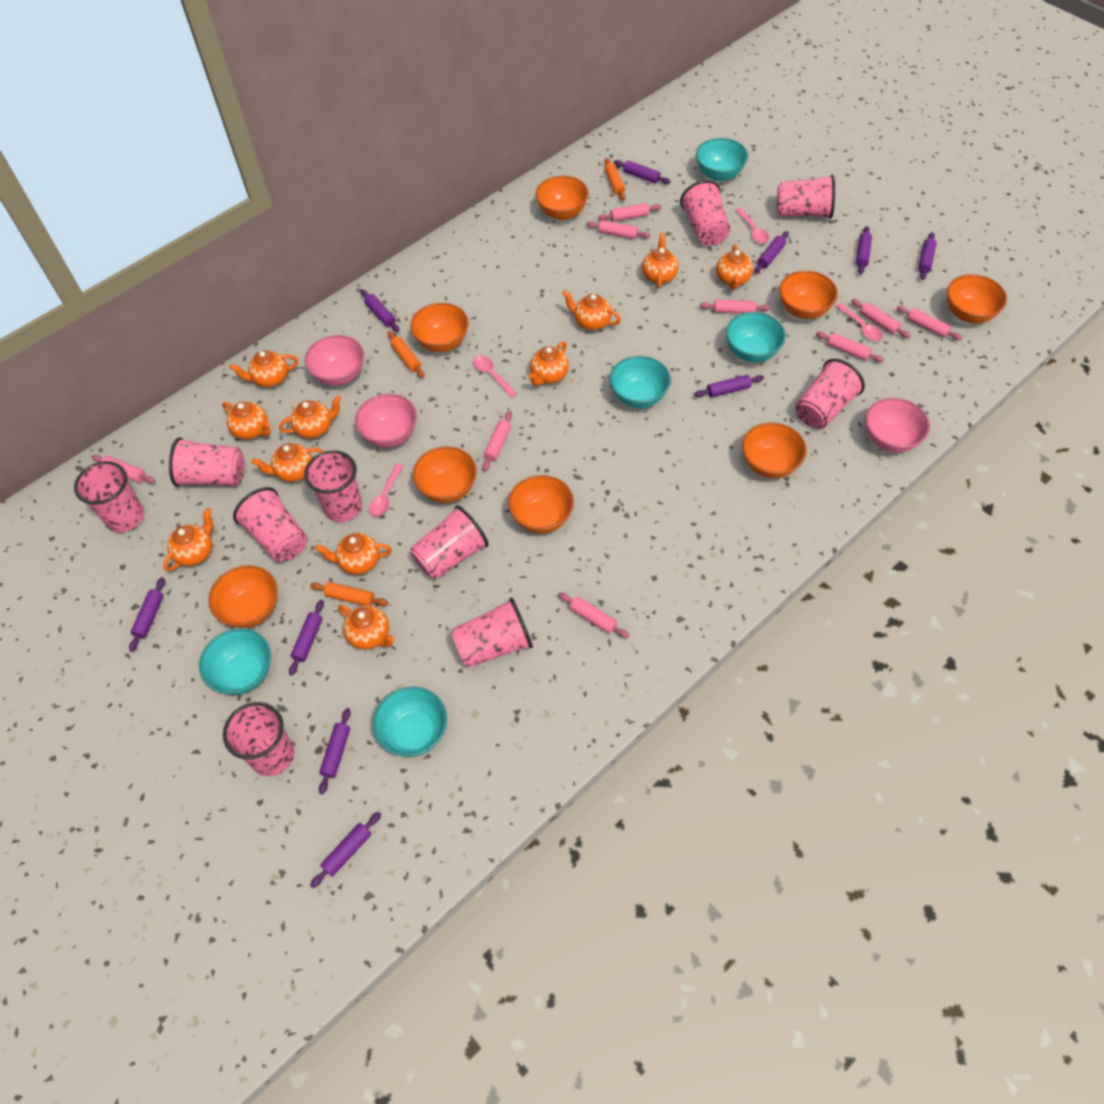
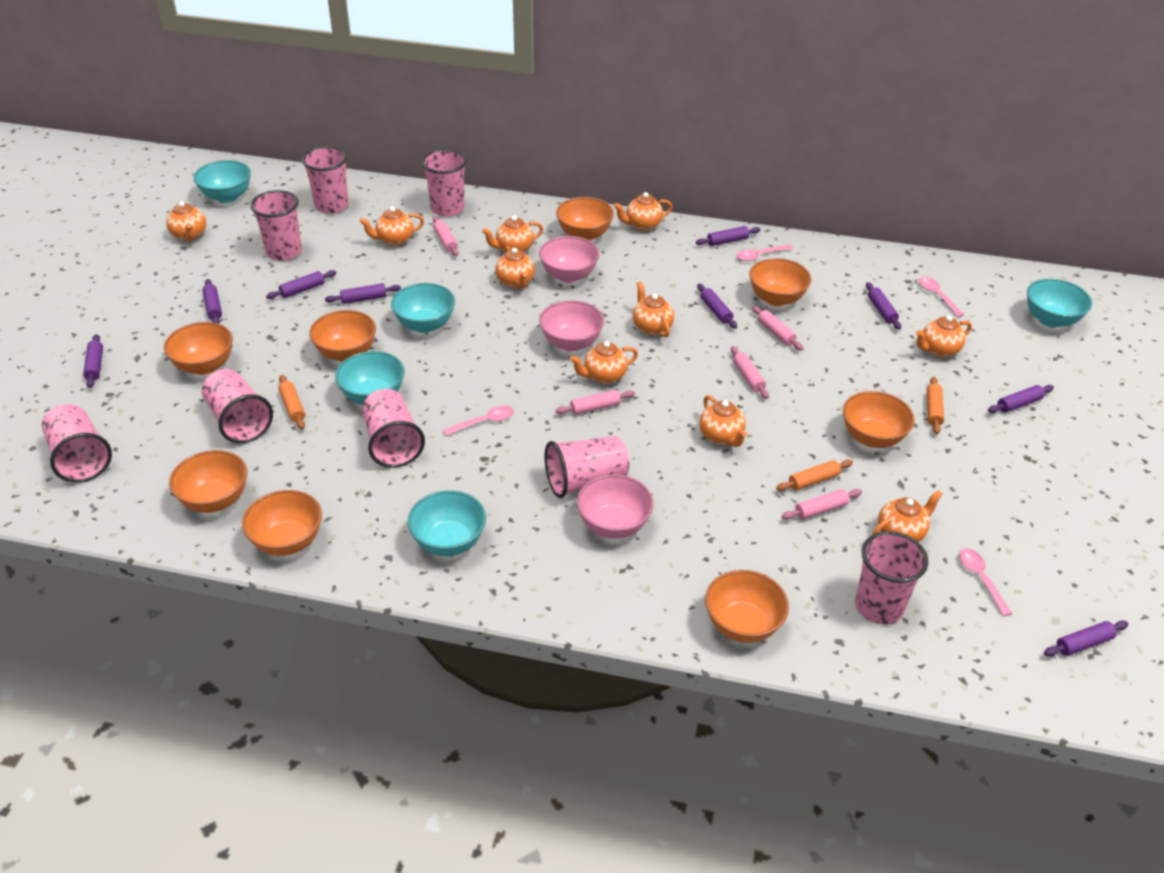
orange teapot: [163,508,213,571] [222,402,270,440] [230,350,298,387] [252,443,323,482] [279,396,342,439] [315,533,392,575] [338,605,395,650] [529,341,569,386] [563,290,621,331] [642,233,679,289] [716,244,753,290] = 11 -> [166,201,206,241] [359,207,424,246] [482,215,543,253] [495,246,535,288] [570,341,638,384] [614,192,673,231] [633,282,674,337] [699,395,747,447] [873,490,943,542] [916,315,972,358] = 10
pink cup: [74,461,144,533] [169,437,245,487] [223,702,294,776] [233,487,307,562] [304,450,362,522] [411,505,489,580] [451,597,533,668] [680,180,731,246] [777,175,835,219] [795,359,865,429] = 10 -> [42,404,112,482] [202,369,273,443] [250,190,302,261] [302,146,349,214] [362,389,425,468] [422,149,467,217] [545,436,629,498] [855,531,928,624] = 8
pink rolling pin: [91,455,155,483] [483,411,512,471] [558,592,630,638] [586,220,651,239] [598,203,662,222] [700,300,771,314] [816,332,884,362] [851,299,910,338] [896,306,962,340] = 9 -> [433,217,459,256] [555,390,635,415] [731,346,769,399] [752,306,803,350] [782,489,862,520] = 5
purple rolling pin: [129,577,165,652] [289,600,324,676] [310,812,381,888] [319,708,351,794] [361,290,399,332] [614,160,671,184] [694,375,764,398] [754,231,789,273] [856,226,872,274] [918,232,937,280] = 10 -> [83,334,103,388] [202,279,222,324] [266,270,336,299] [325,283,401,304] [696,226,760,246] [697,284,737,329] [866,282,901,330] [988,385,1054,413] [1044,621,1129,657] = 9

